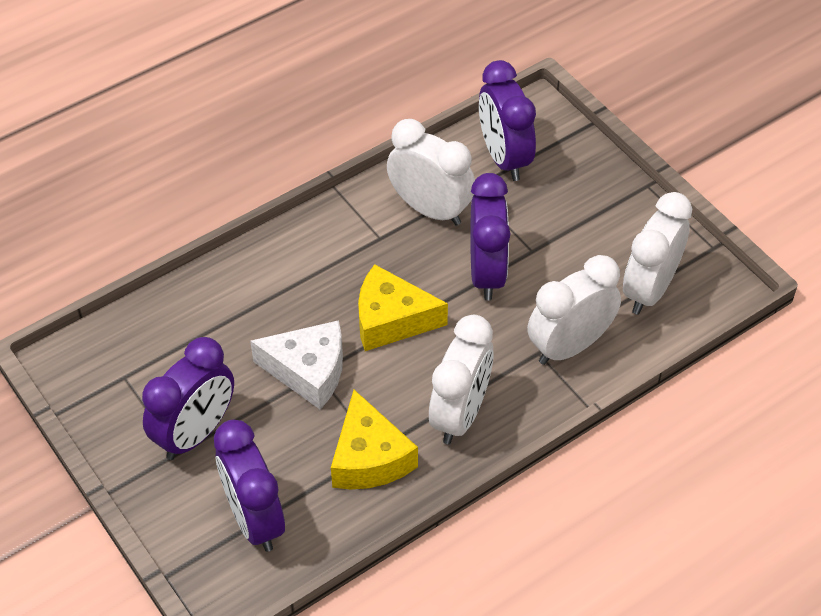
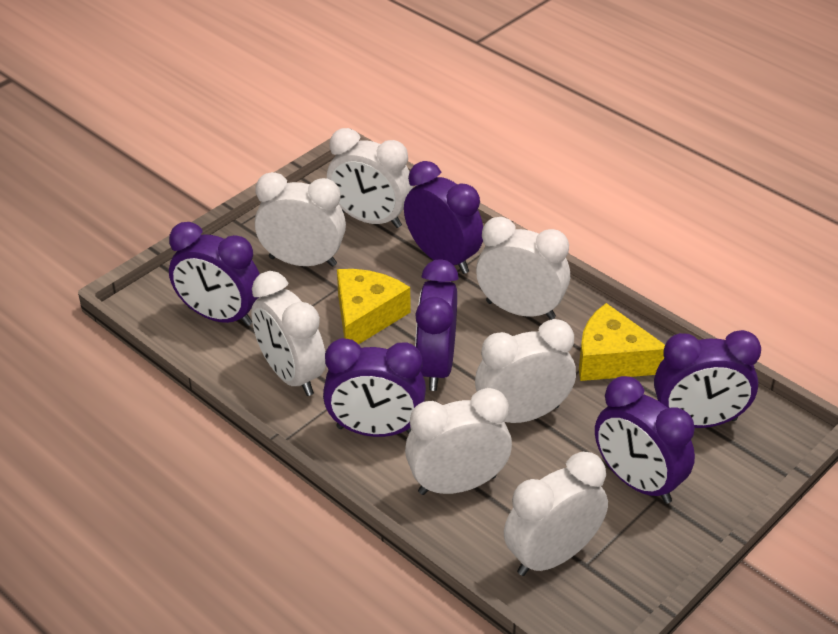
purple clock: [142,337,234,460] [214,420,285,552] [470,173,510,301] [479,60,536,181] = 4 -> [169,222,260,326] [323,338,426,437] [404,161,483,274] [415,259,459,391] [595,376,695,504] [654,330,761,428] = 6
white cheese: [250,320,343,410] = 1 -> none = 0
white clock: [387,119,475,225] [429,315,493,444] [527,255,621,365] [623,192,692,315] = 4 -> [251,271,326,396] [255,172,346,267] [327,128,413,228] [405,388,512,495] [475,319,576,423] [476,217,570,320] [504,452,608,576] = 7

